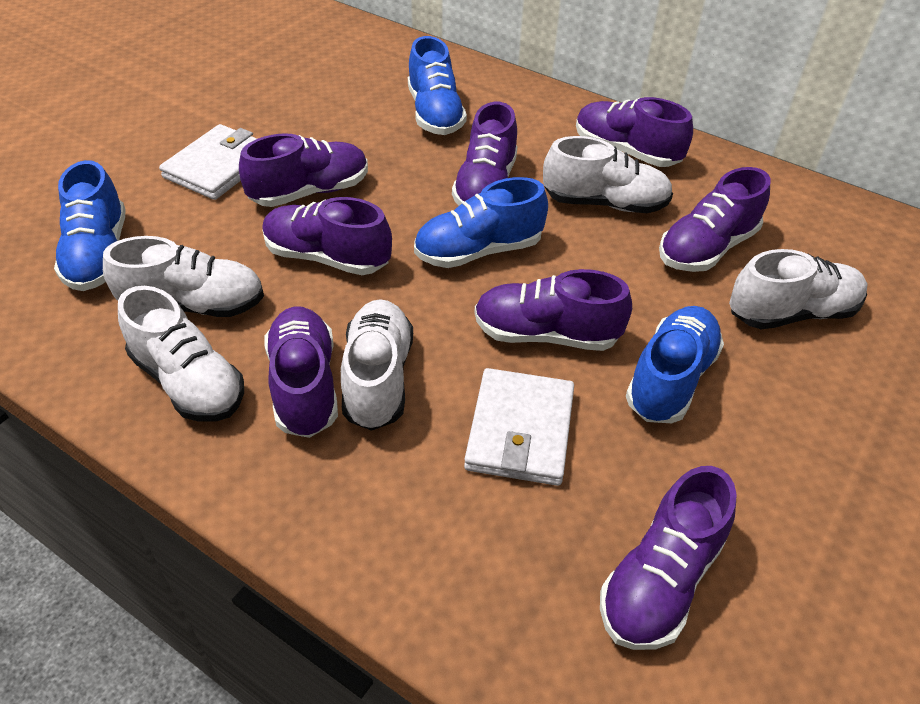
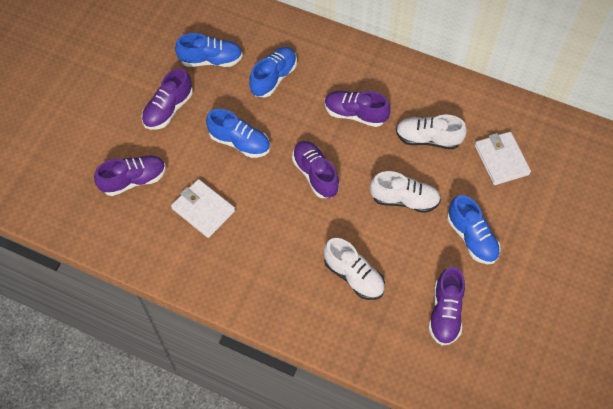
purple shoe: [239,133,368,207] [262,197,392,275] [265,306,338,438] [452,102,517,206] [474,269,632,351] [576,97,693,167] [600,466,737,650] [659,167,771,272] = 8 -> [94,155,166,196] [142,68,193,130] [292,141,339,198] [325,91,391,127] [429,267,465,346] = 5
white shoe: [103,236,264,317] [118,286,244,422] [341,299,413,431] [543,136,673,213] [729,249,868,329] = 5 -> [324,238,385,300] [370,171,441,213] [396,115,467,150] = 3

